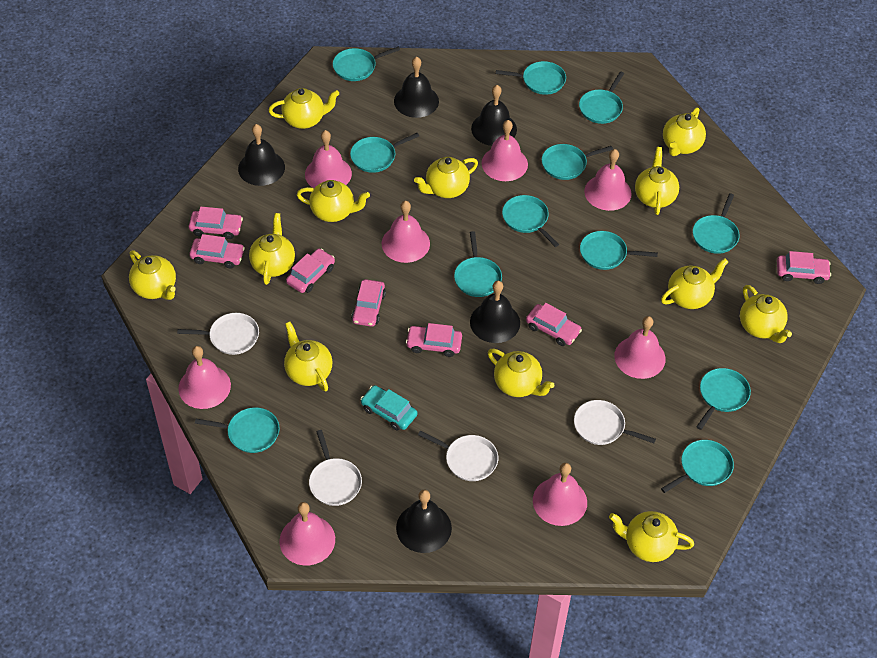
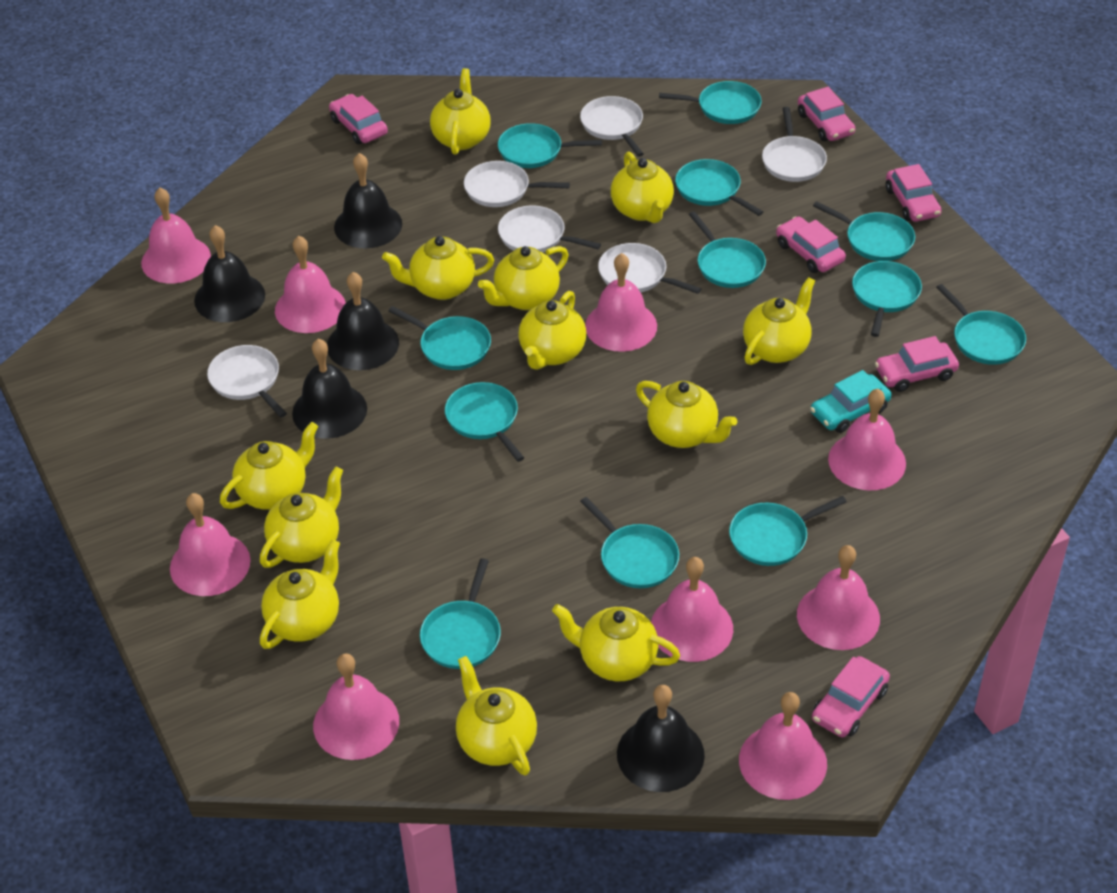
pink bell: [178,346,231,409] [280,502,335,566] [305,130,352,188] [382,201,430,263] [481,120,528,181] [533,463,587,526] [584,149,632,211] [614,316,666,379] = 8 -> [141,188,211,283] [170,493,251,596] [275,236,346,333] [313,653,399,760] [585,253,657,352] [651,557,733,662] [739,692,827,800] [797,545,880,650] [828,389,906,490] = 9
pink car: [189,207,243,239] [189,234,245,269] [286,248,335,293] [351,279,386,327] [406,323,462,357] [526,303,582,346] [777,251,831,284] = 7 -> [329,94,388,144] [776,216,846,273] [798,87,855,141] [812,656,890,737] [875,336,959,392] [886,164,941,222] = 6
white pan: [177,313,259,355] [309,430,362,506] [418,431,498,481] [574,400,656,445] = 4 -> [207,345,287,418] [464,161,570,207] [498,206,601,252] [580,96,644,157] [598,243,701,294] [762,107,827,182] = 6

